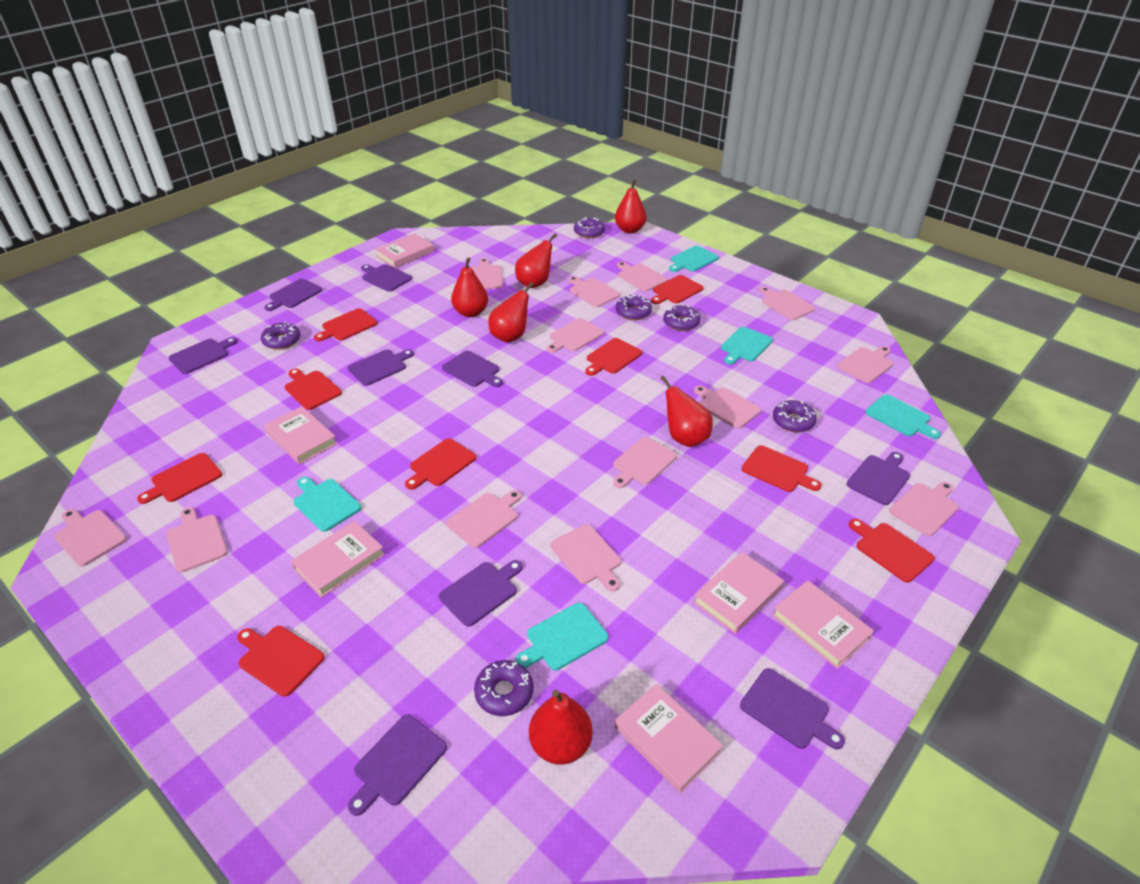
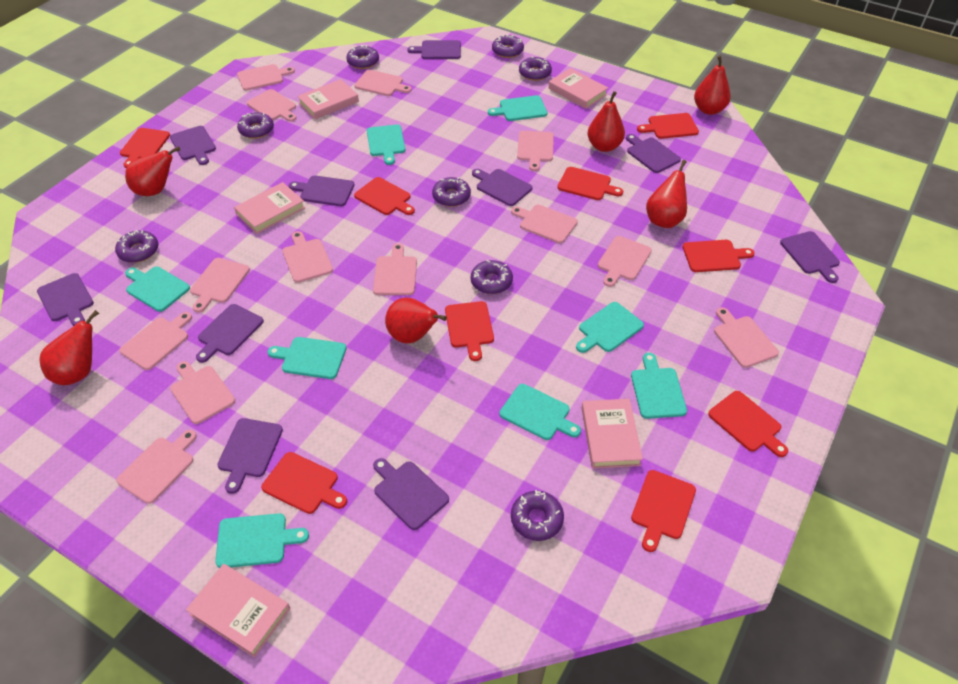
pink book: [264,406,337,465] [291,521,385,598] [375,233,434,268] [614,684,723,793] [693,552,784,634] [772,580,874,669] = 6 -> [186,564,290,657] [234,182,305,234] [297,79,359,119] [549,68,608,109] [581,399,643,469] = 5
purple cutting board: [168,337,237,374] [265,279,323,311] [348,349,414,386] [348,715,447,816] [361,264,412,292] [439,560,523,627] [442,350,503,387] [740,668,845,749] [847,452,910,505] = 9 -> [37,273,94,326] [170,126,216,165] [196,304,264,363] [217,418,283,494] [289,175,355,206] [373,458,449,530] [407,40,461,59] [472,169,532,206] [626,134,681,173] [780,231,840,283] = 10
purple donut: [261,321,300,350] [474,660,533,716] [574,217,605,238] [616,295,652,320] [663,305,700,331] [773,400,817,432] = 6 -> [115,230,158,263] [237,112,274,139] [346,45,379,69] [432,177,471,207] [471,260,513,294] [492,35,524,58] [511,490,564,541] [519,56,552,81] = 8
turquoise cutting board: [293,477,361,532] [516,603,608,670] [669,246,719,272] [721,327,773,365] [865,394,941,439] = 5 -> [125,266,190,312] [215,513,309,568] [267,337,346,379] [367,124,405,165] [488,95,547,121] [499,384,581,440] [576,302,644,353] [631,353,687,419] = 8

